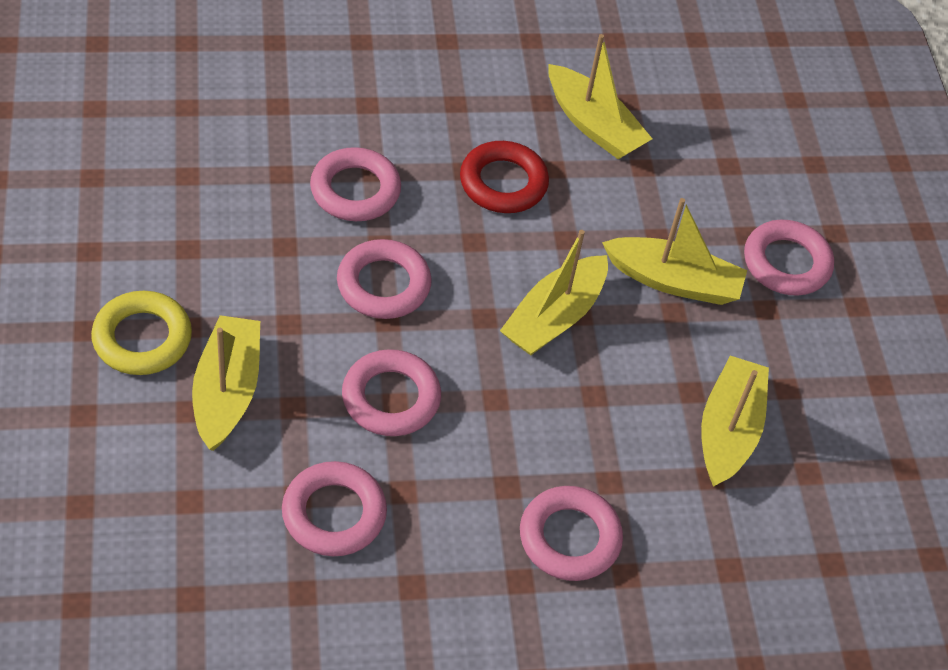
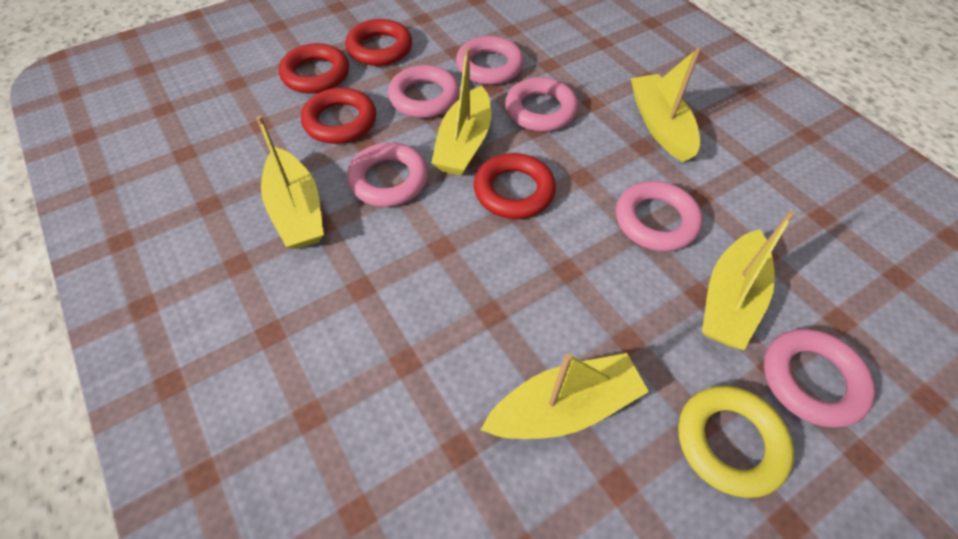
red ring: [460,141,549,213] = 1 -> [279,43,349,94] [301,88,376,144] [345,19,412,66] [474,153,556,219] = 4

